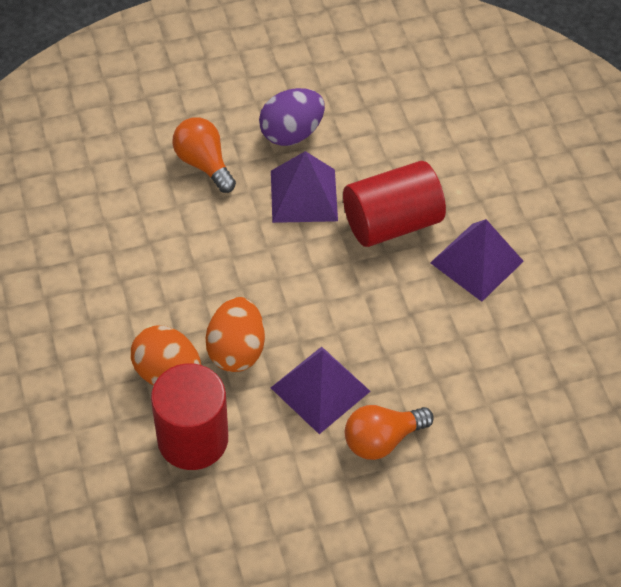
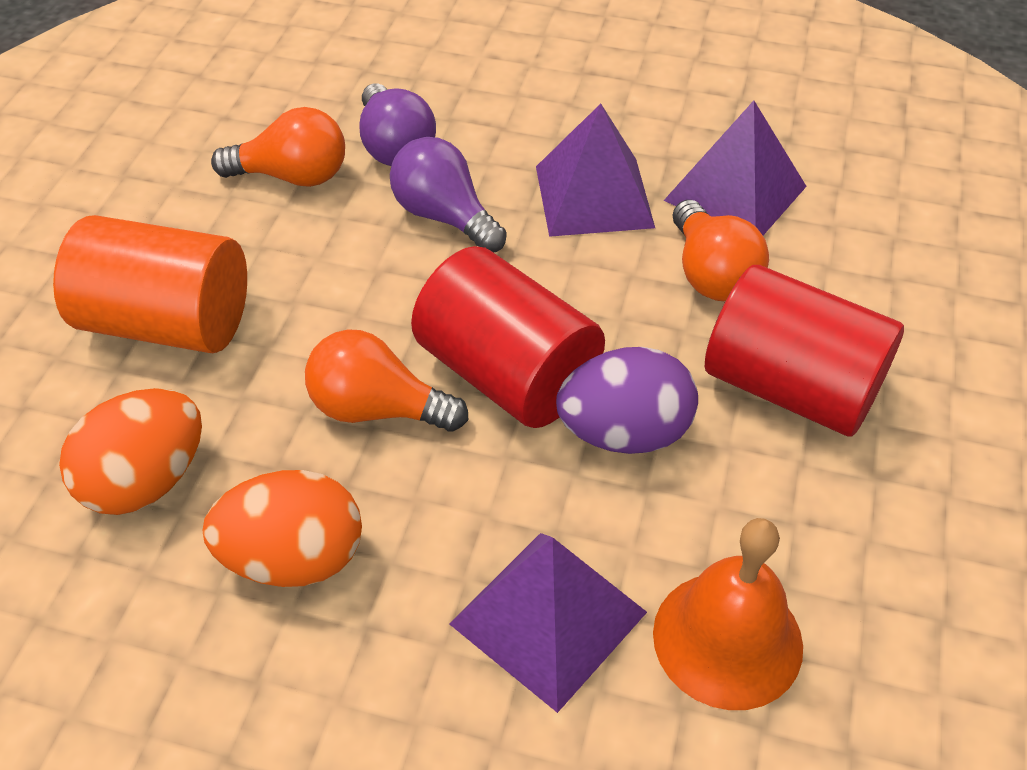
orange bell: none = 0 -> [653,518,803,710] = 1
orange cylinder: none = 0 -> [53,215,247,353] = 1
orange light bulb: [173,117,236,193] [345,405,434,460] = 2 -> [211,107,345,187] [305,329,468,432] [673,200,769,301] = 3
purple light bulb: none = 0 -> [359,83,436,166] [390,137,507,252] = 2

